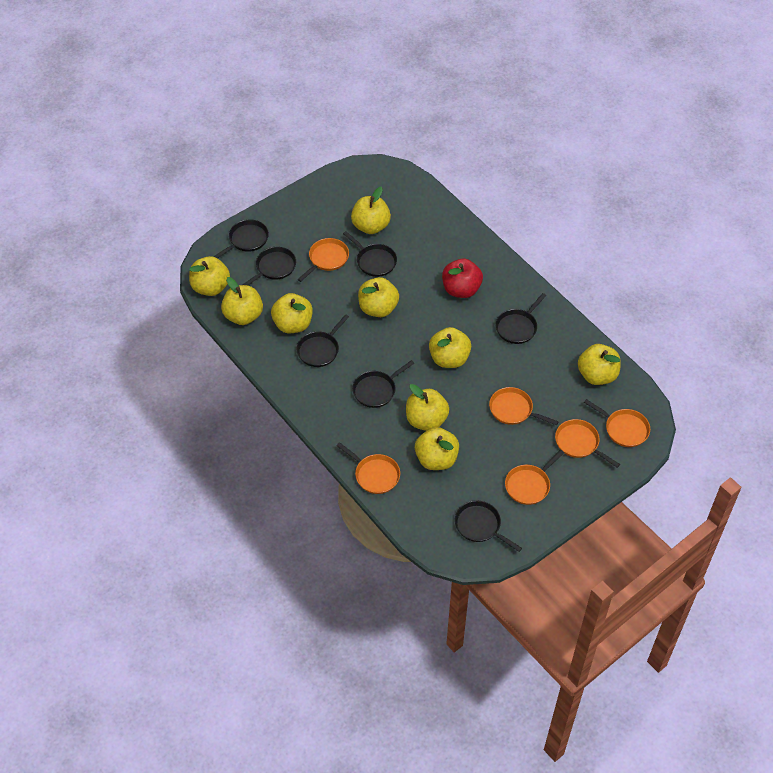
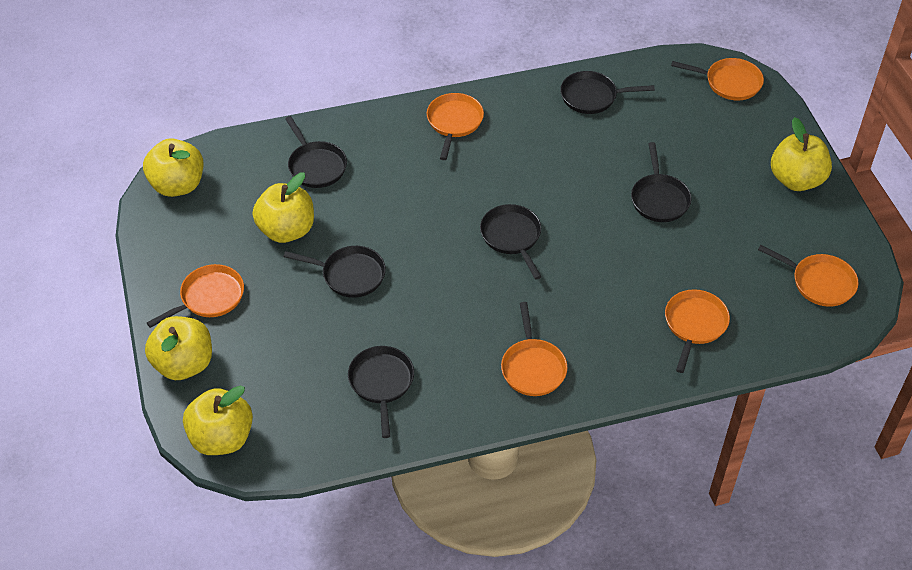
black pan: [213,220,269,258] [243,247,296,285] [296,314,349,367] [343,231,397,277] [352,360,415,408] [455,501,522,552] [496,293,546,344] = 7 -> [283,246,386,298] [285,116,347,188] [348,346,414,438] [480,204,541,279] [560,71,655,114] [631,142,692,222] = 6
red apple: [442,259,483,298] = 1 -> none = 0
yellow apple: [189,256,230,296] [221,277,263,325] [271,293,313,333] [351,187,391,234] [358,277,399,317] [406,384,449,431] [415,427,459,470] [429,327,471,368] [578,344,621,385] = 9 -> [143,138,203,197] [145,316,212,380] [183,385,253,455] [253,173,314,243] [771,117,832,191] = 5

